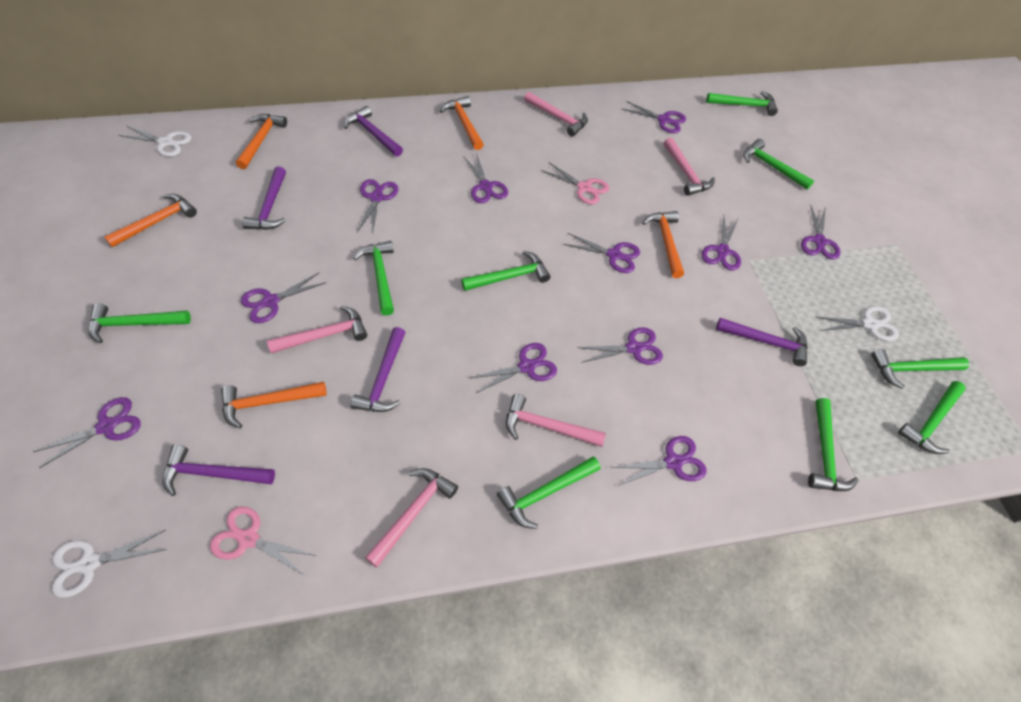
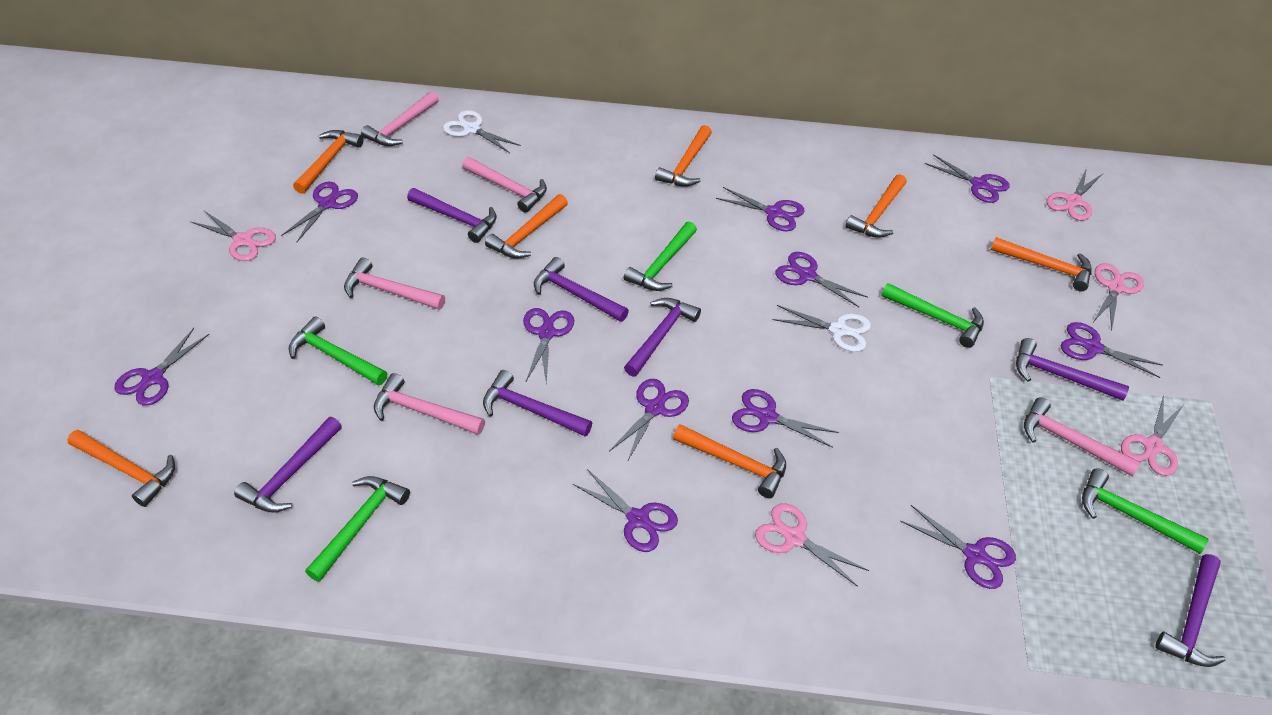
green hammer: [89,303,191,343] [354,241,394,316] [461,251,550,291] [497,456,600,529] [706,91,778,116] [744,139,814,190] [808,398,859,491] [871,349,969,389] [898,381,966,454] = 9 -> [289,316,387,386] [305,476,410,582] [624,221,697,291] [881,283,984,348] [1082,468,1208,554] = 5
orange hammer: [104,194,197,247] [221,382,327,428] [236,114,287,169] [440,96,484,150] [642,211,684,278] = 5 -> [67,430,175,507] [293,130,364,194] [485,194,568,259] [655,125,712,187] [673,424,786,498] [845,174,907,238] [991,237,1092,291] = 7
pink scissors: [210,507,316,575] [541,162,609,205] = 2 -> [190,211,276,261] [755,503,869,587] [1047,168,1103,221] [1094,263,1144,331] [1121,395,1184,476] = 5
purple hammer: [162,445,275,496] [242,166,286,230] [344,106,403,157] [350,327,406,412] [716,318,808,366] = 5 -> [234,417,342,513] [407,188,497,243] [483,370,592,437] [534,257,629,322] [624,298,701,377] [1016,338,1129,401] [1155,554,1225,667] = 7
white scissors: [52,530,167,598] [118,126,191,157] [817,306,899,341] = 3 -> [443,110,521,153] [773,305,871,352] = 2

